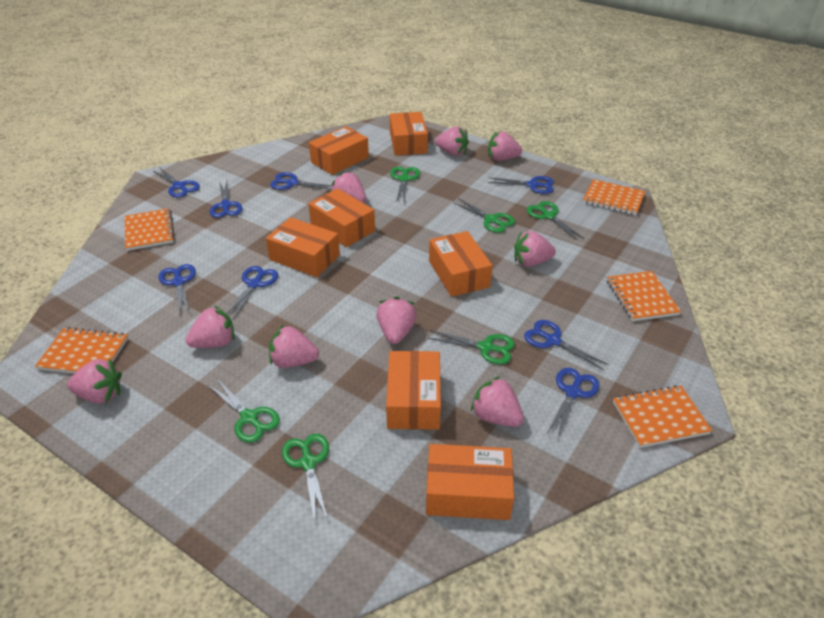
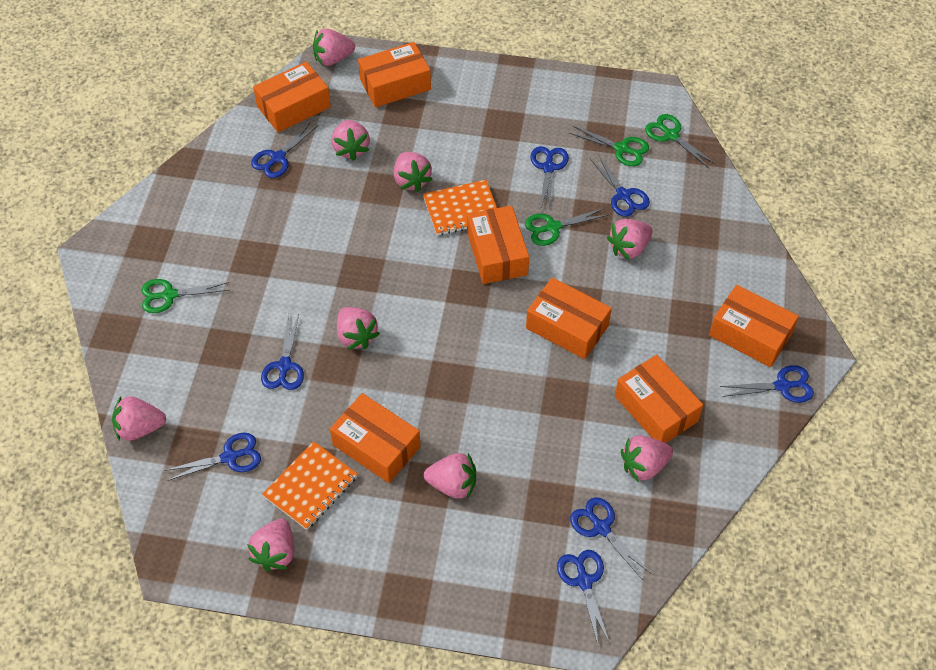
green scissors: [208,379,280,443] [282,434,329,522] [390,167,420,203] [427,330,515,364] [453,198,515,233] [527,201,584,241] = 6 -> [141,279,229,313] [525,208,608,246] [569,126,649,166] [645,114,716,168] = 4
orange notebook: [35,327,128,374] [125,208,175,251] [583,179,645,215] [607,271,681,321] [613,385,712,448] = 5 -> [262,441,358,530] [423,180,497,236] = 2

